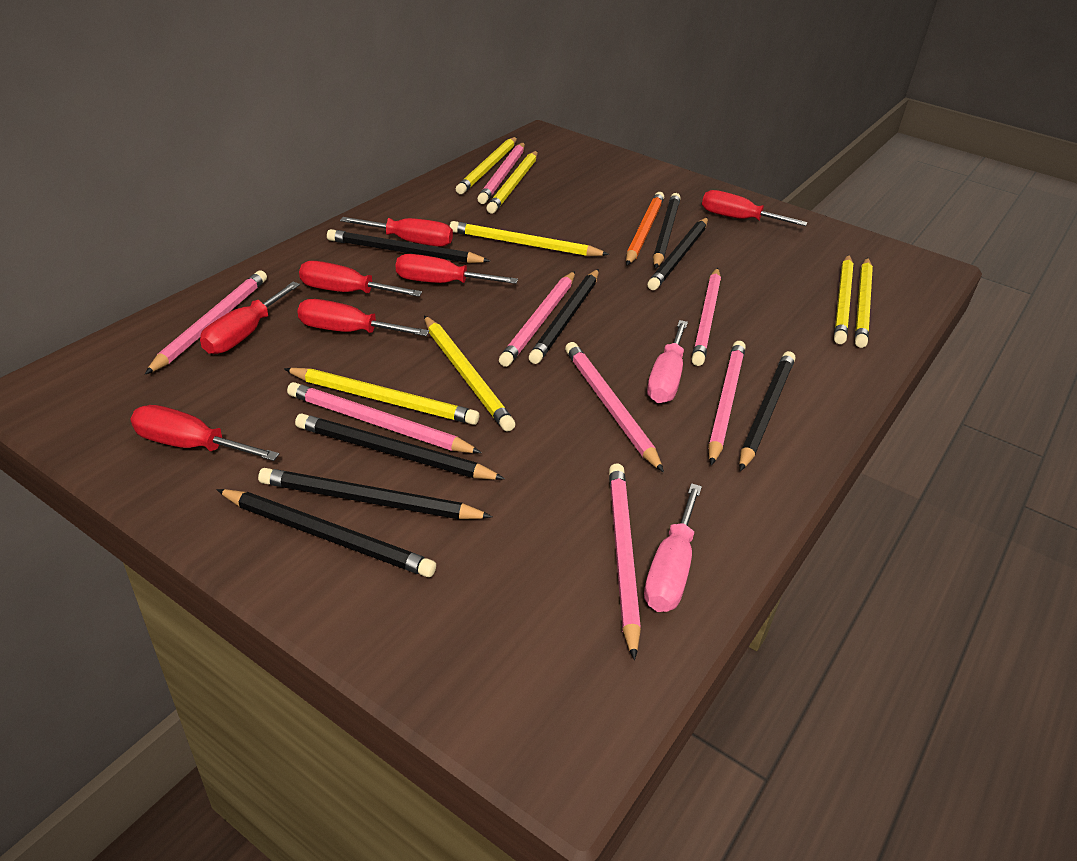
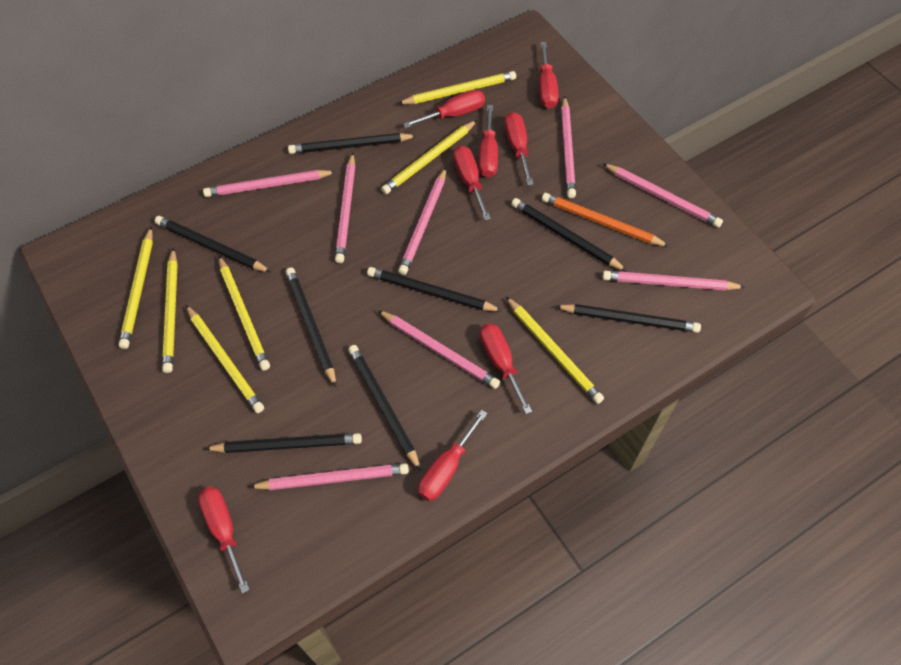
pink screwdriver: [644,483,702,612] [647,320,688,403] = 2 -> none = 0
red screwdriver: [130,405,279,461] [200,282,300,354] [297,299,429,336] [299,261,422,297] [340,217,453,247] [396,254,518,284] [702,190,807,226] = 7 -> [198,486,250,594] [403,90,485,128] [418,410,488,501] [453,146,491,220] [479,105,498,178] [480,323,532,414] [504,112,534,185] [539,42,559,109] = 8

